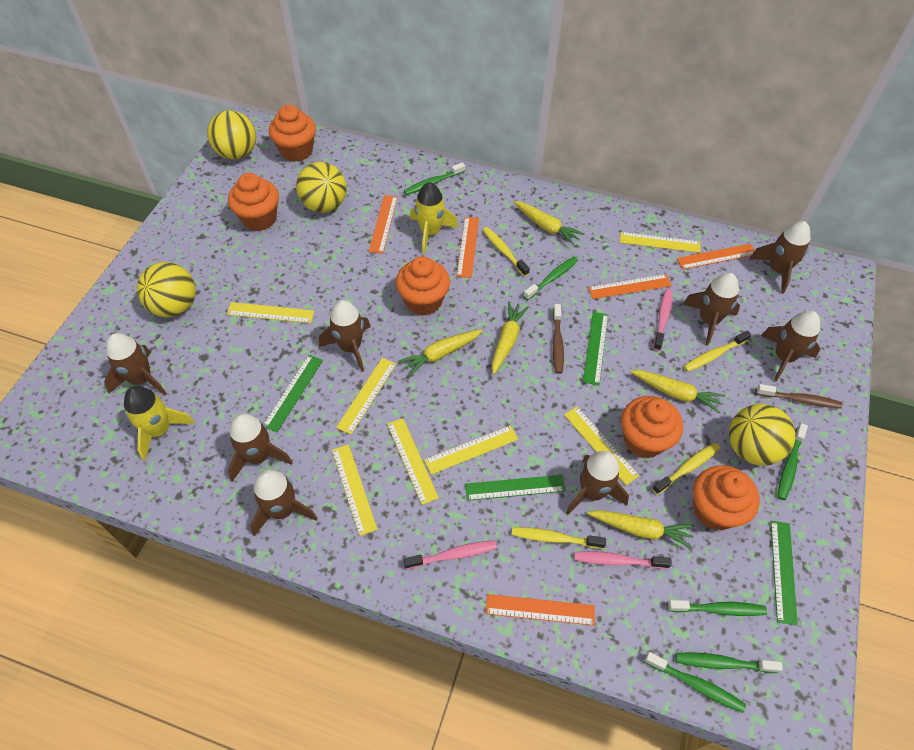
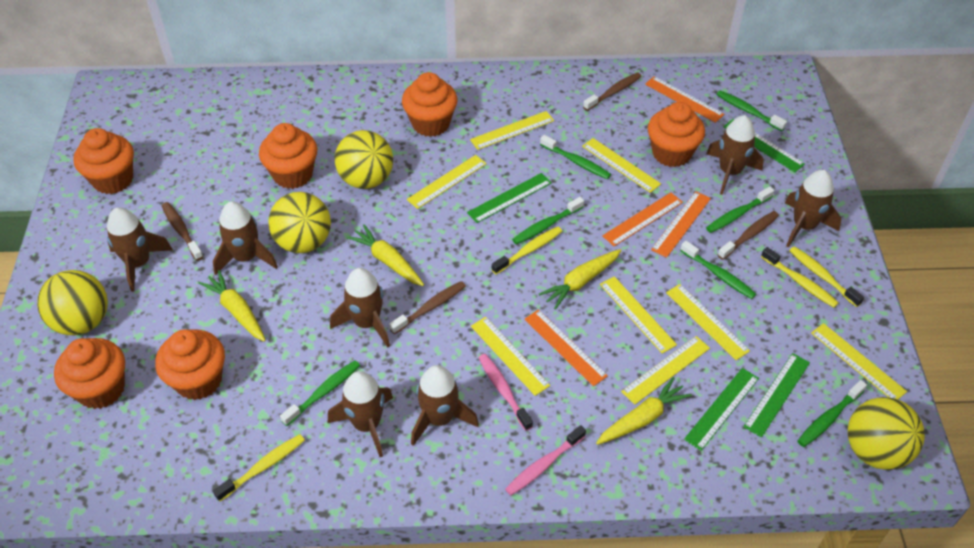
brown rocket: [104,333,167,395] [228,413,293,482] [250,470,318,536] [319,300,371,372] [566,451,629,515] [682,273,740,345] [749,221,810,294] [761,311,820,382] = 8 -> [107,207,173,292] [213,201,278,275] [328,371,393,457] [330,268,390,348] [411,365,479,446] [706,115,764,195] [785,170,841,247] = 7
brown toothbrush: [553,304,564,374] [756,384,842,408] = 2 -> [162,202,203,261] [389,281,466,334] [583,72,642,111] [718,211,779,260] = 4
green toothbrush: [404,162,465,195] [523,257,578,300] [644,652,746,713] [668,600,767,616] [676,652,783,673] [777,423,808,500] = 6 -> [280,360,360,426] [512,197,584,245] [540,135,611,179] [680,241,756,299] [706,187,774,233] [717,91,787,131] [797,380,867,447] = 7
orange cupcake: [228,173,279,231] [269,105,316,162] [396,256,450,316] [621,396,683,458] [693,465,760,531] = 5 -> [54,338,125,409] [73,128,134,194] [155,329,225,400] [259,123,317,189] [402,72,457,137] [648,102,705,167] = 6
orange ruler: [369,195,398,254] [457,217,479,278] [486,594,595,626] [588,274,672,299] [677,244,755,269] = 5 -> [524,309,608,386] [602,192,683,246] [645,76,724,123] [651,191,711,258] = 4
pink toothbrush: [403,540,497,569] [574,551,672,569] [653,289,672,351] = 3 -> [479,354,533,431] [505,425,586,495] = 2
yellow carrot: [398,329,483,377] [492,301,529,375] [514,201,585,246] [587,510,694,549] [630,370,725,413] = 5 -> [198,270,266,342] [347,224,424,286] [539,249,621,310] [596,377,692,445] = 4
yellow rocket: [124,386,195,461] [410,182,458,254] = 2 -> none = 0
yellow ruler: [227,302,314,323] [332,444,378,536] [336,358,396,435] [387,418,439,505] [424,425,518,475] [564,406,639,485] [620,232,700,253] = 7 -> [407,155,487,209] [470,111,554,150] [471,317,550,396] [582,138,661,193] [600,276,677,354] [621,336,710,405] [666,284,750,360] [811,323,907,399] = 8

